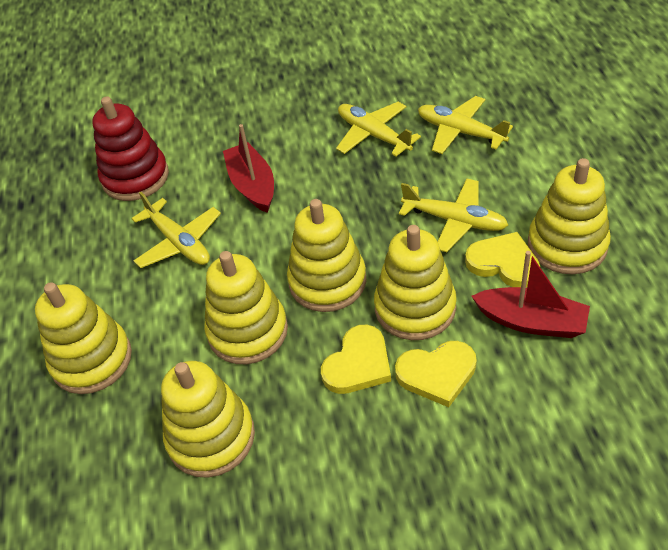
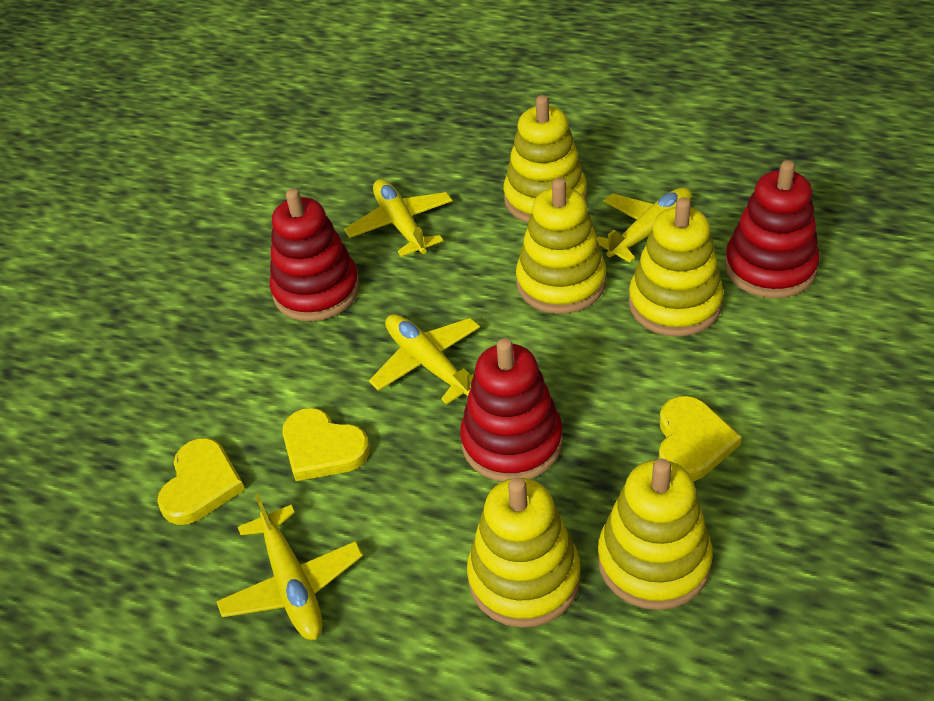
red boat: [223,124,274,213] [471,251,590,338] = 2 -> none = 0
red stacking toy: [93,96,169,201] = 1 -> [270,189,360,321] [460,338,563,482] [725,160,820,298] = 3
yellow stacking toy: [35,282,132,394] [161,361,255,478] [204,251,288,364] [287,199,366,312] [374,225,457,340] [528,158,611,274] = 6 -> [467,477,581,628] [504,95,587,223] [516,178,606,314] [598,459,713,610] [629,197,723,337] = 5

